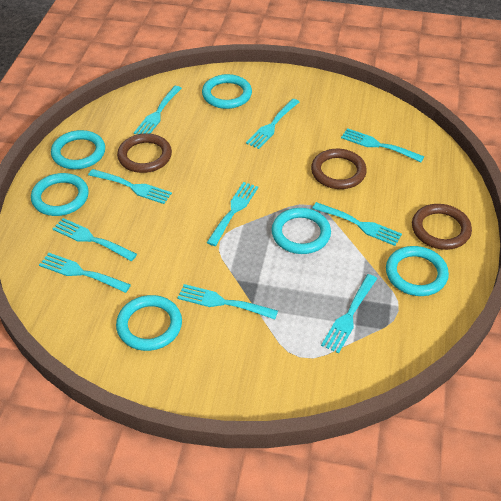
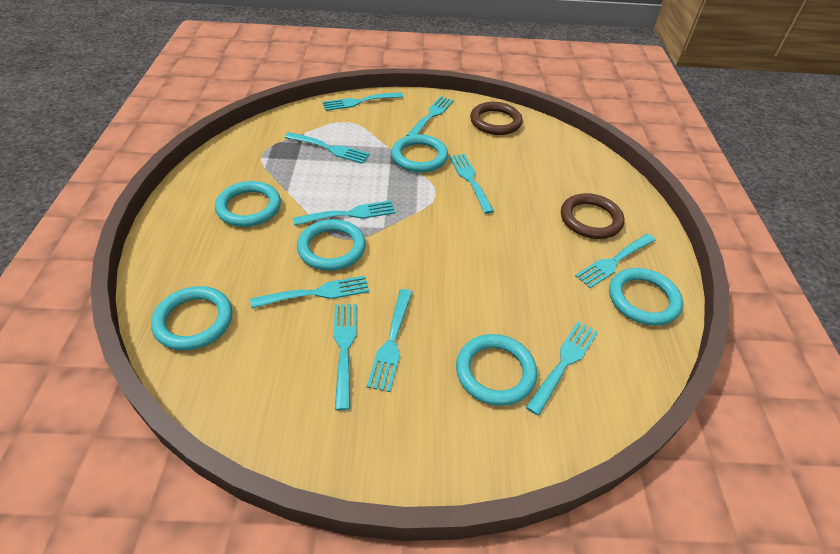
brown ring: [117,133,172,173] [311,148,367,189] [412,204,472,250] = 3 -> [470,102,523,135] [561,193,624,239] = 2

